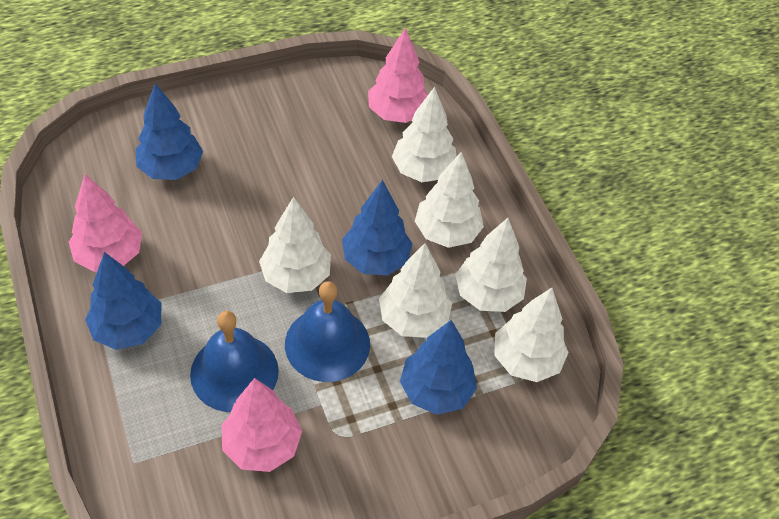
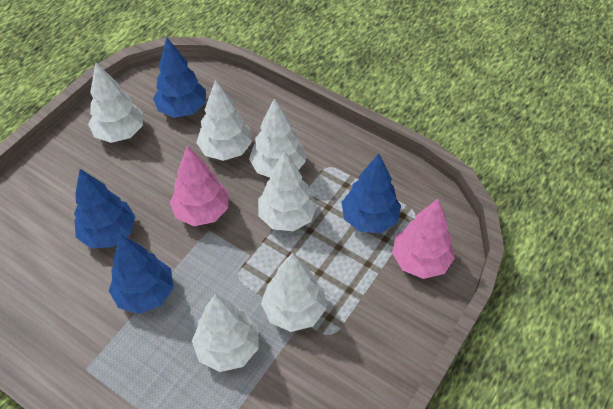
blue bell: [190,311,279,412] [285,281,370,382] = 2 -> none = 0
pink tree: [69,174,142,272] [222,378,302,472] [368,28,428,123] = 3 -> [170,146,228,226] [392,199,455,279] = 2

